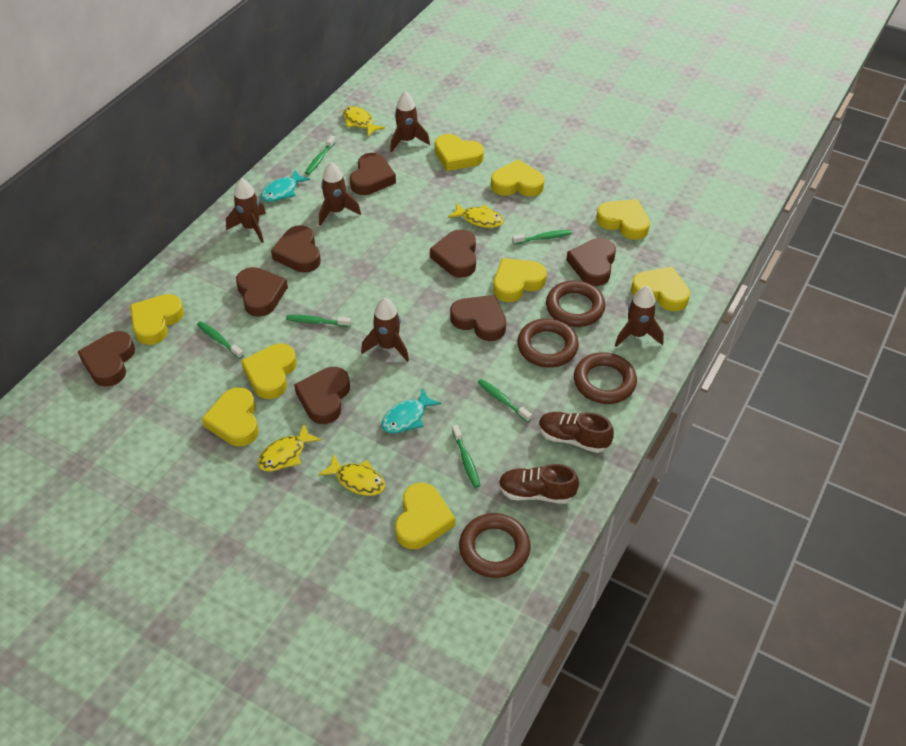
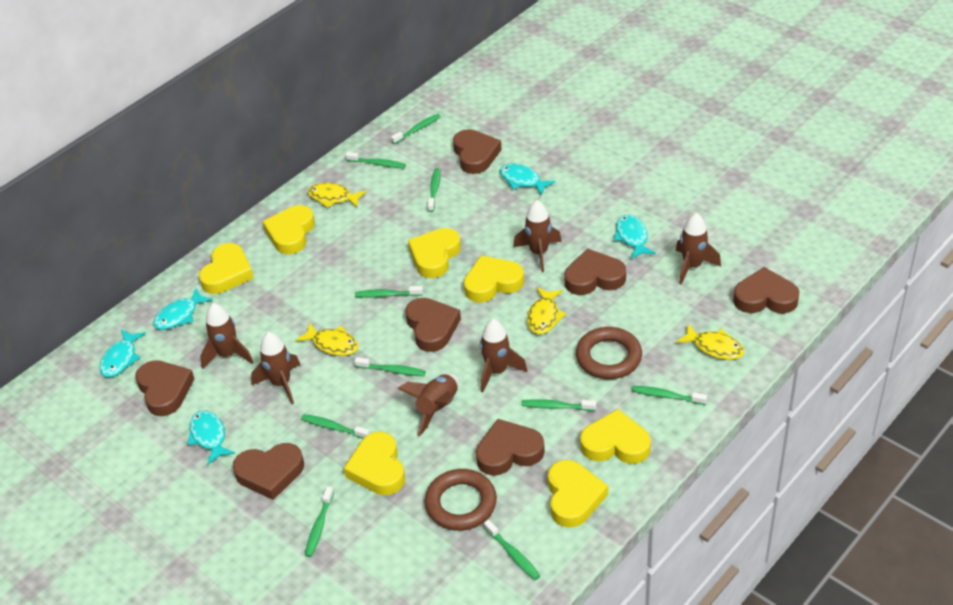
brown heart: [77,331,135,387] [236,267,288,317] [271,225,321,272] [294,367,350,424] [350,153,396,195] [430,229,476,278] [450,295,506,341] [567,238,616,286] = 8 -> [135,360,194,416] [233,443,304,500] [405,298,461,352] [453,129,502,174] [476,419,545,476] [564,248,626,295] [733,267,799,314] = 7
brown ring: [459,513,531,578] [517,318,579,368] [546,281,605,327] [574,352,637,404] = 4 -> [425,469,497,531] [576,327,642,379] = 2
brown rocket: [226,178,266,243] [319,162,361,225] [361,298,409,362] [390,91,430,152] [615,286,664,347] = 5 -> [200,303,254,369] [251,332,300,404] [397,374,459,437] [480,319,527,392] [513,200,562,272] [676,213,721,285] = 6
brown shoe: [498,464,579,504] [539,412,614,453] = 2 -> none = 0
green toothbrush: [197,321,244,359] [286,315,351,327] [305,136,336,175] [452,425,480,488] [477,379,532,422] [512,230,572,244] = 6 -> [301,414,370,439] [305,486,334,557] [346,152,406,168] [355,286,423,298] [355,357,426,376] [391,114,441,144] [428,168,441,212] [484,519,540,580] [521,399,596,411] [632,386,707,405] = 10
turquoise fish: [261,170,310,202] [381,388,441,434] = 2 -> [99,329,146,377] [153,288,213,330] [187,410,235,465] [500,164,556,196] [613,215,656,259] = 5
yellow heart: [130,294,184,345] [202,387,259,446] [241,343,297,399] [395,483,455,549] [435,134,484,171] [491,159,545,197] [493,258,547,302] [596,199,650,240] [631,267,690,311] = 9 -> [199,243,254,294] [262,205,315,254] [344,432,405,495] [408,228,461,278] [464,255,524,303] [548,460,608,528] [580,409,651,464] = 7

